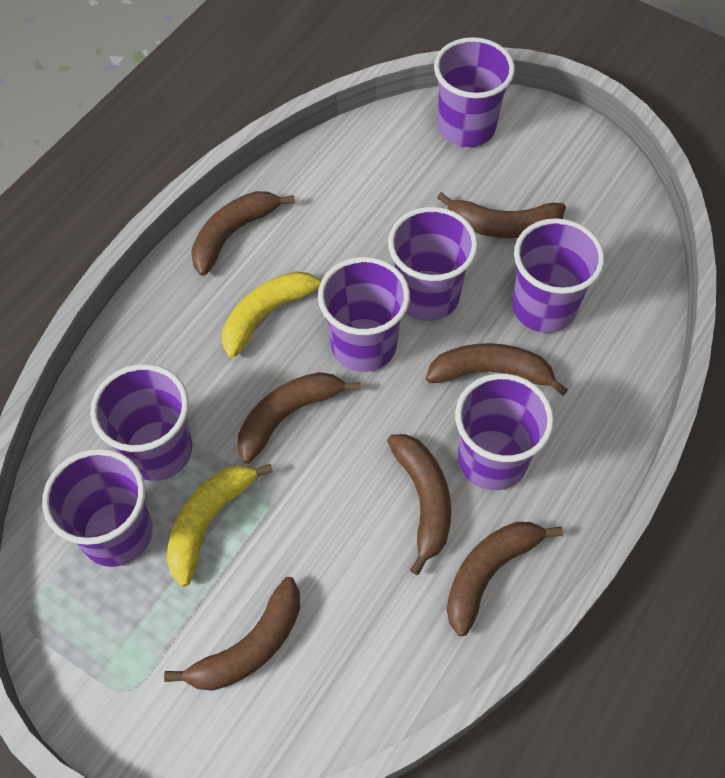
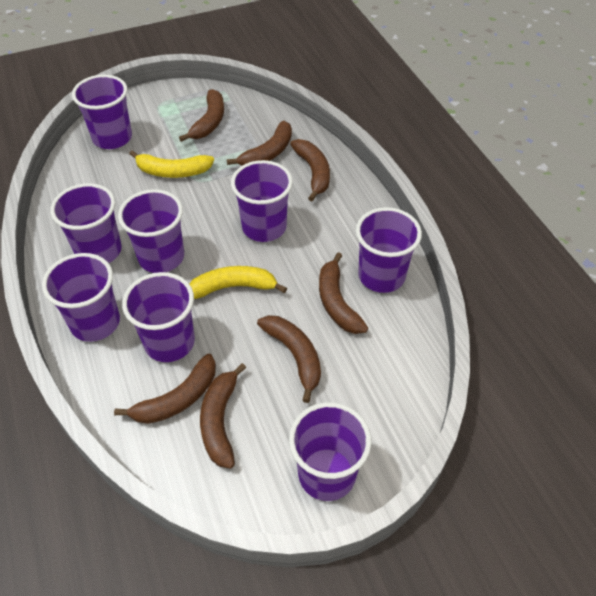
purple cup: [42,449,153,567] [90,364,192,481] [318,257,410,372] [388,207,478,321] [434,37,515,147] [455,373,554,490] [512,218,605,333] = 7 -> [42,253,120,342] [50,183,122,263] [72,75,132,149] [118,189,184,273] [122,272,195,362] [231,160,293,242] [289,402,371,501] [356,207,422,293] = 8

